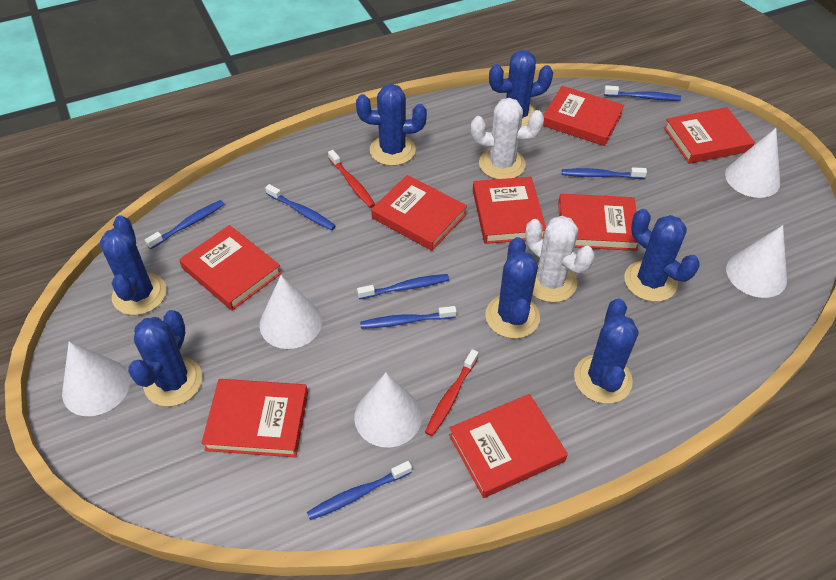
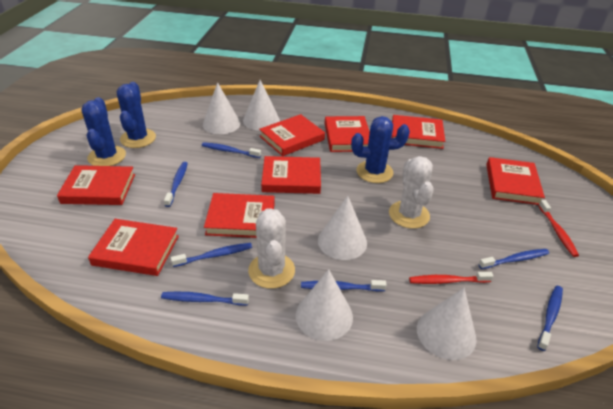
blue cactus: [99,215,167,315] [128,310,202,407] [356,84,427,166] [485,237,540,339] [489,50,553,125] [574,299,639,404] [624,209,700,302] = 7 -> [81,97,126,166] [117,82,156,148] [351,116,410,183] = 3

